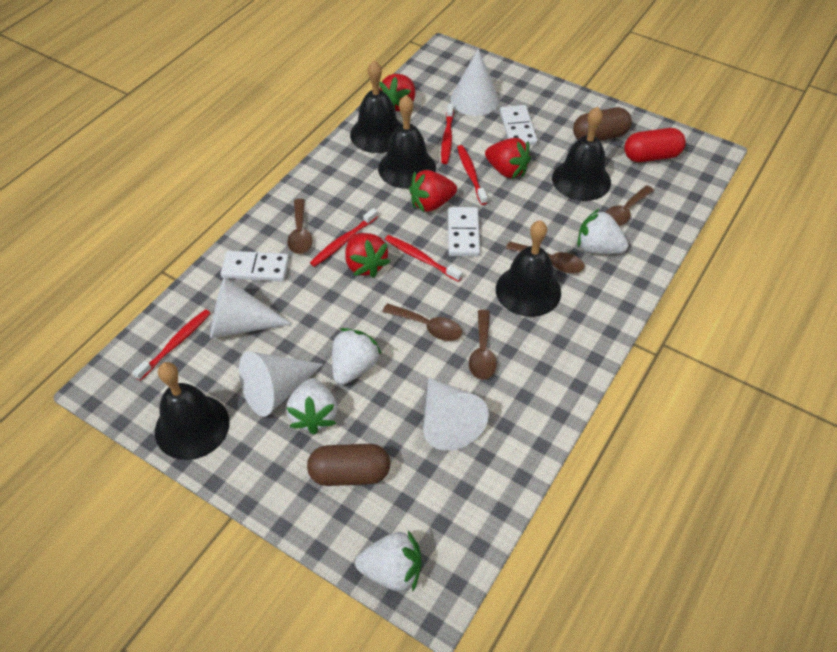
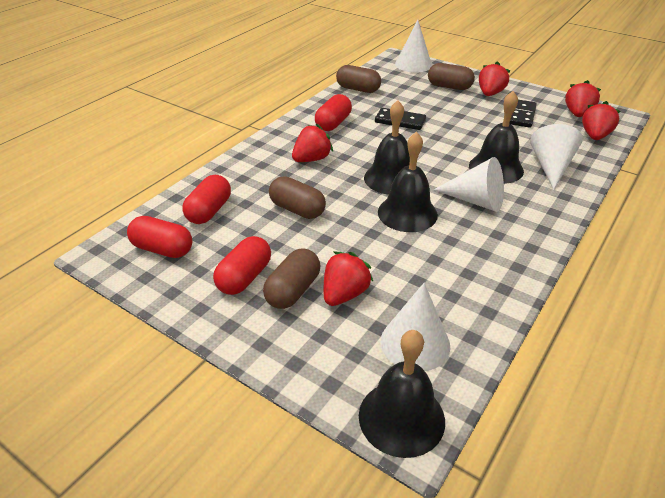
black bell: [155,362,230,460] [350,60,401,153] [378,95,436,189] [496,220,561,317] [552,107,611,201] = 5 -> [359,330,445,458] [364,100,410,195] [378,132,438,232] [469,91,524,184] = 4
black domino: none = 0 -> [375,108,426,130] [509,100,537,128] = 2
brown capsule: [307,444,390,486] [573,107,632,141] = 2 -> [263,248,320,309] [269,176,326,219] [336,65,381,93] [428,63,475,90] = 4
brown spoon: [287,199,312,254] [382,303,462,341] [469,310,497,380] [506,241,585,273] [606,185,654,226] = 5 -> none = 0
red capsule: [624,128,686,162] = 1 -> [127,216,192,258] [182,175,231,224] [213,236,271,295] [315,94,352,131] = 4
red strawberry: [345,233,390,278] [379,74,415,111] [409,170,457,212] [485,138,531,179] = 4 -> [292,124,333,162] [324,252,373,306] [479,61,510,96] [565,80,601,117] [582,101,621,140] = 5
red toothbrush: [133,309,211,381] [310,208,378,267] [385,235,462,282] [441,104,454,164] [457,145,488,205] = 5 -> none = 0
white domino: [221,251,289,282] [448,207,480,256] [500,105,538,145] = 3 -> none = 0
white strawberry: [286,378,337,435] [332,328,382,385] [355,530,422,592] [578,208,629,254] = 4 -> none = 0

